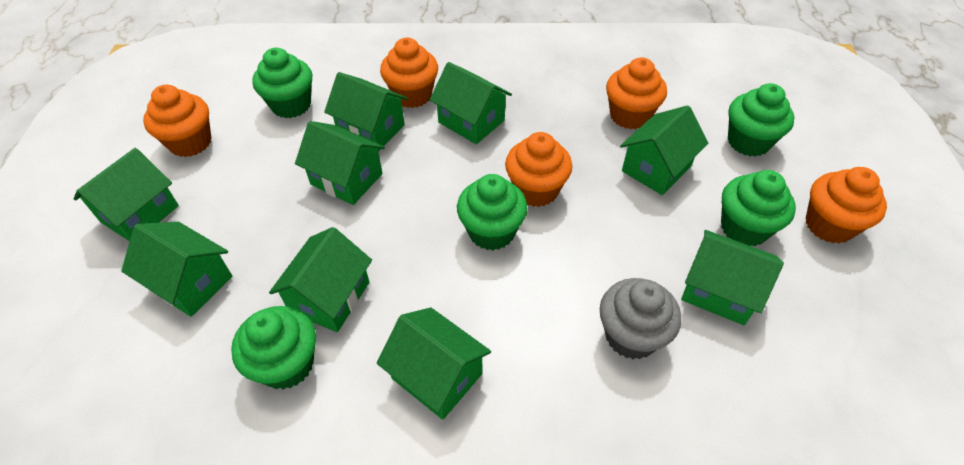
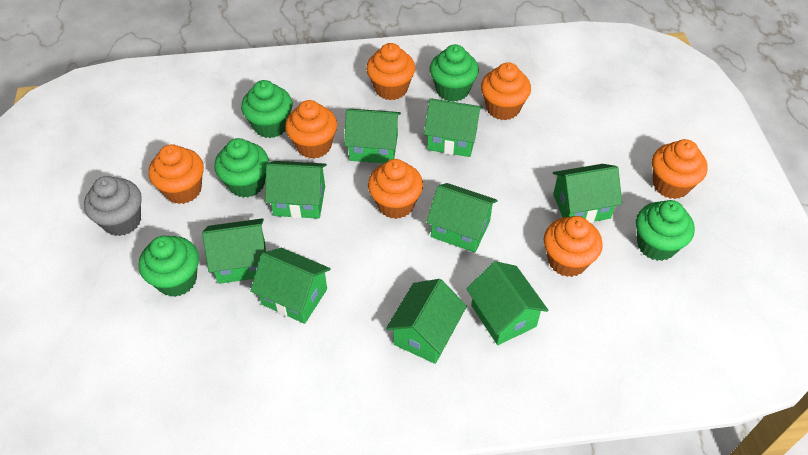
orange cupcake: [143,85,212,157] [380,38,438,108] [505,132,572,207] [606,58,667,129] [806,167,887,244] = 5 -> [149,144,204,204] [285,100,337,159] [366,43,415,100] [368,159,423,219] [481,62,531,120] [543,216,603,277] [652,139,708,199] = 7

